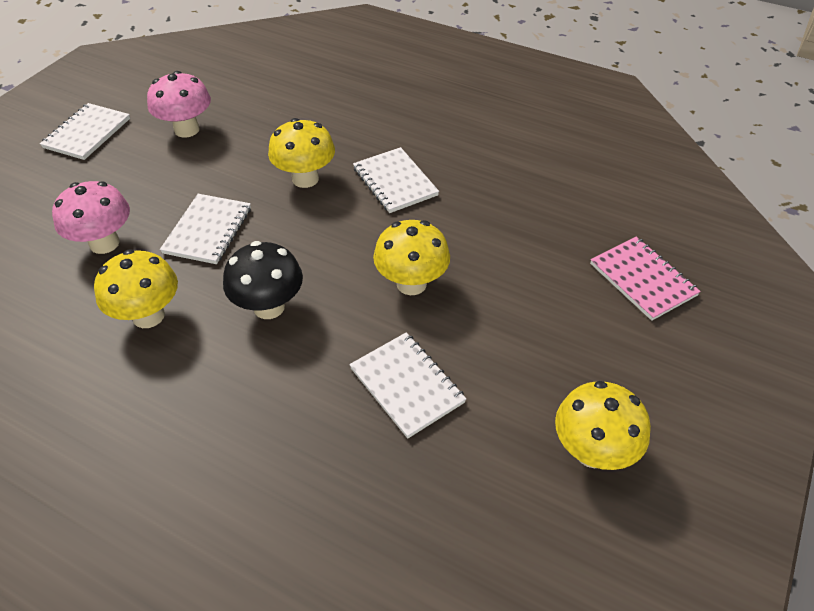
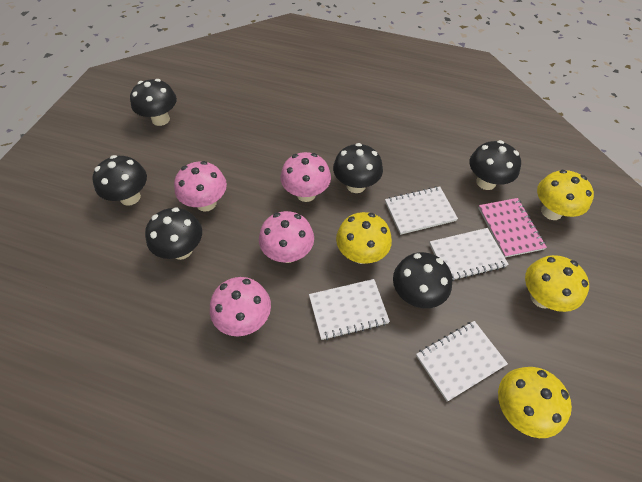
black mushroom: [223,241,303,319] = 1 -> [92,155,147,206] [130,79,177,126] [145,207,202,260] [333,143,383,193] [393,252,452,308] [470,140,521,190] = 6
pink mushroom: [52,181,130,254] [147,71,211,137] = 2 -> [174,161,227,212] [210,277,271,336] [259,211,314,263] [281,152,331,202] = 4

